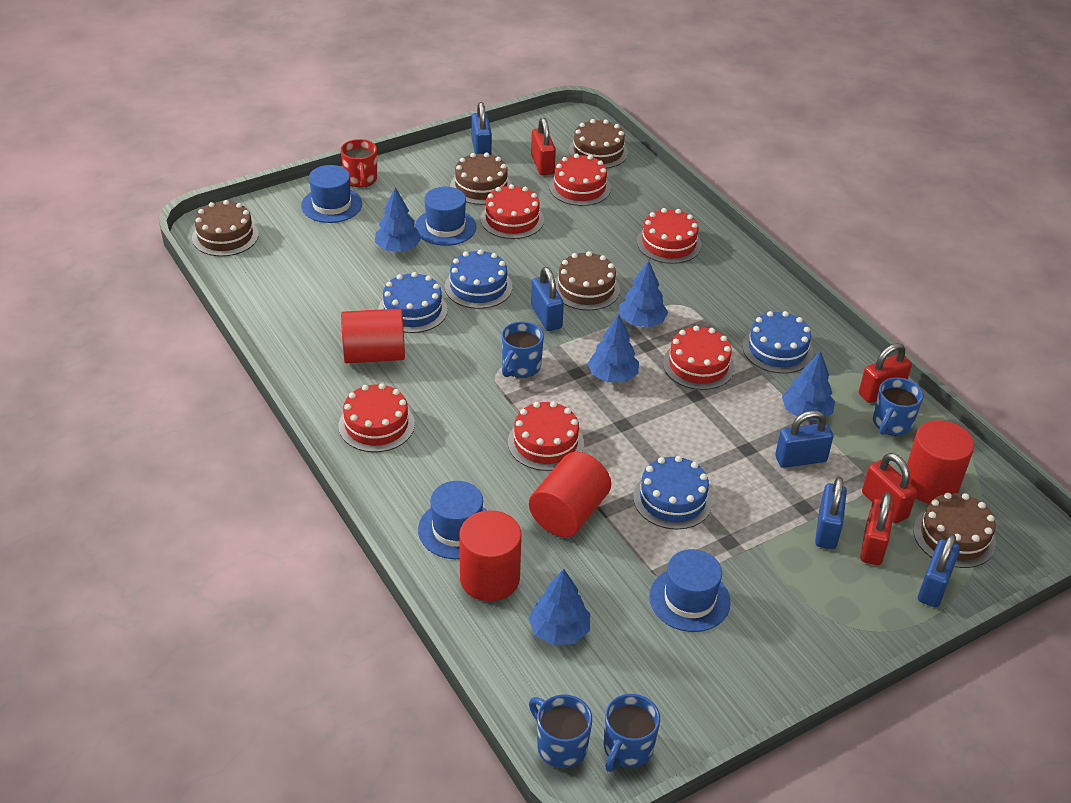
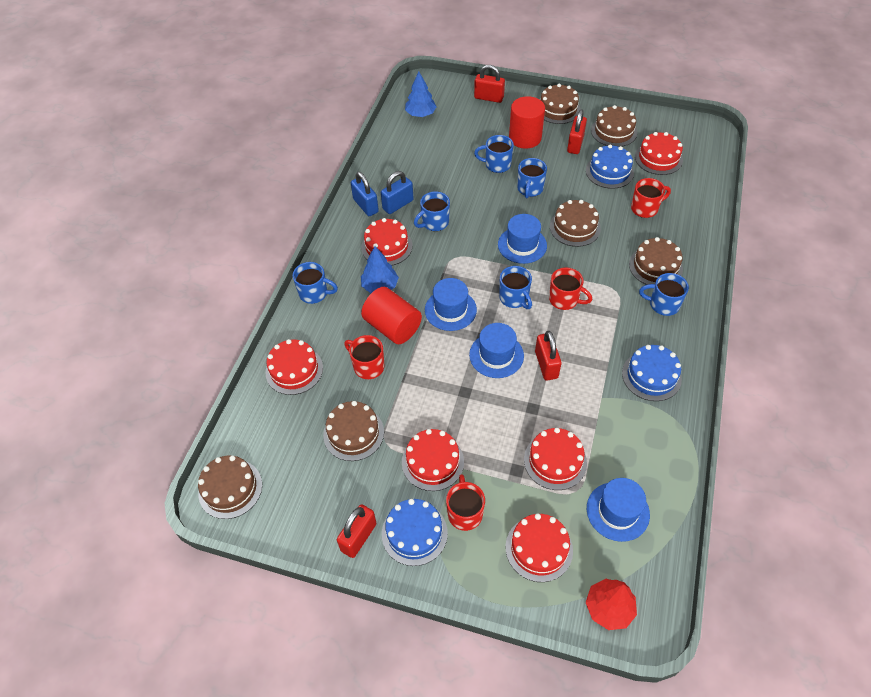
blue cake: [378,272,448,333] [445,249,512,309] [633,456,713,529] [742,311,813,373] = 4 -> [382,499,448,566] [586,144,634,189] [622,345,682,401] = 3
blue mug: [502,322,544,378] [529,694,592,768] [604,694,660,772] [873,377,924,436] = 4 -> [293,262,338,304] [414,191,450,231] [474,135,514,173] [499,266,532,309] [517,158,547,198] [639,273,689,316] = 6
blue padlock: [471,102,492,155] [531,267,564,331] [775,411,833,468] [815,477,847,549] [918,534,960,607] = 5 -> [351,172,379,216] [381,171,414,214] = 2
blue tree: [375,187,422,252] [529,569,590,646] [588,314,639,382] [619,260,668,327] [782,351,835,421] = 5 -> [361,246,399,293] [405,72,436,117] = 2
brown cake: [192,200,259,256] [450,152,512,205] [555,251,620,310] [568,119,628,168] [913,492,996,568] = 5 -> [198,456,262,519] [323,401,384,461] [540,84,581,124] [550,200,601,247] [591,105,637,147] [629,237,683,285] = 6
red cylinder: [341,308,405,364] [459,510,522,601] [529,452,611,537] [907,420,974,504] = 4 -> [361,287,422,344] [509,96,545,149] = 2
red mug: [341,139,377,187] = 1 -> [344,335,385,379] [446,474,485,531] [549,267,592,310] [631,178,671,218] = 4
red tree: none = 0 -> [586,579,637,630] = 1

